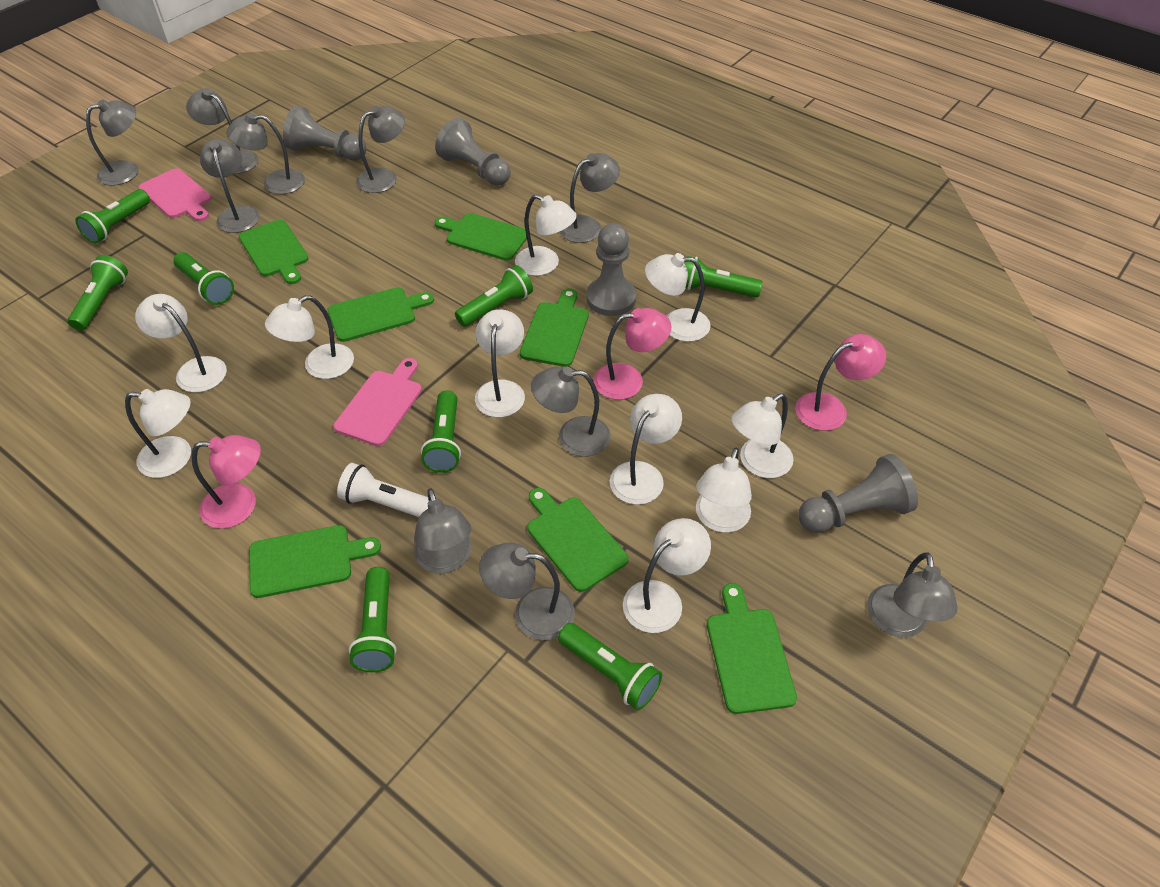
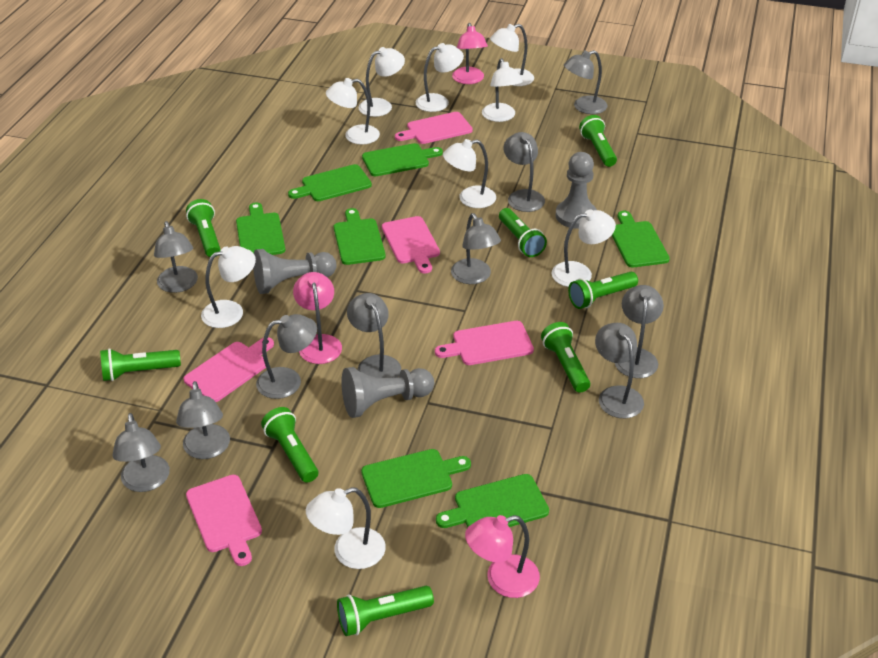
grey pawn: [283,105,367,160] [435,118,511,186] [586,223,636,316] [798,454,918,533] = 4 -> [253,249,337,294] [341,367,434,418] [556,152,597,229] = 3
pink cutting board: [138,168,212,221] [334,358,422,446] = 2 -> [183,337,274,402] [186,475,262,566] [382,216,440,274] [395,112,473,144] [435,321,534,365] = 5
white flashlight: [337,463,429,517] = 1 -> none = 0
white lamp: [125,389,191,478] [135,294,227,393] [265,295,354,379] [475,309,525,417] [515,194,577,276] [610,394,682,505] [623,518,711,633] [645,253,711,342] [696,447,752,533] [731,394,794,478] = 10 -> [201,246,256,328] [306,487,386,569] [326,78,380,145] [358,47,405,117] [416,43,464,112] [443,139,496,208] [482,58,523,122] [490,24,534,86] [552,209,616,287] = 9

